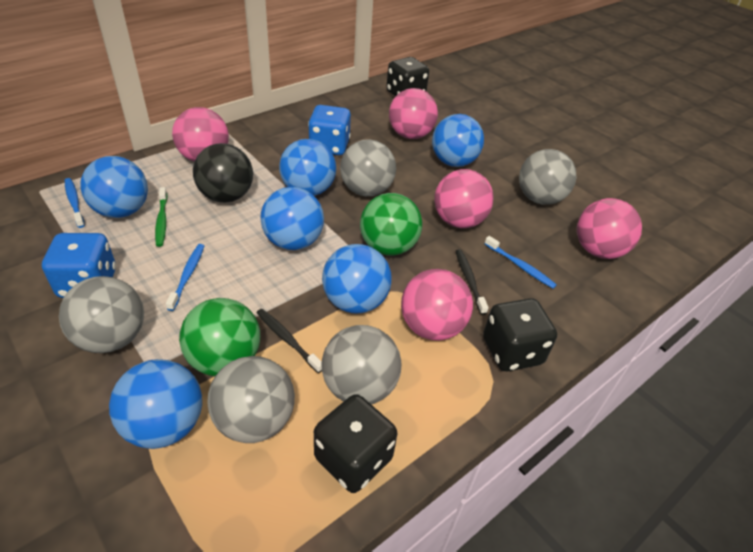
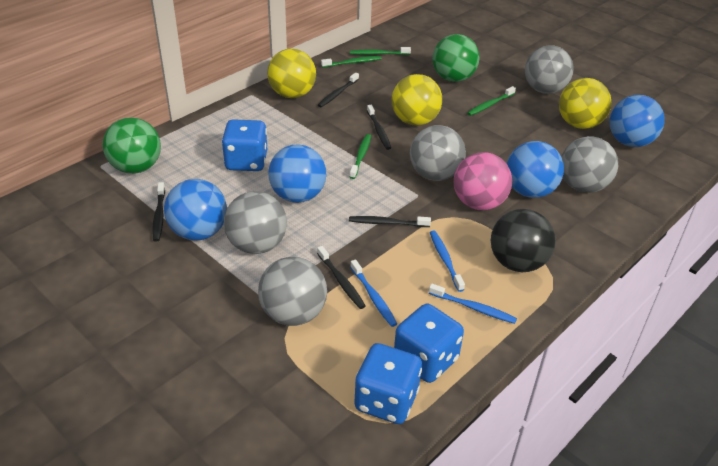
black dice: [314,394,397,493] [386,57,429,96] [483,298,557,371] = 3 -> none = 0
black toothbrush: [257,309,322,373] [456,249,489,315] = 2 -> [152,182,165,242] [317,246,366,309] [318,73,359,107] [349,216,431,227] [367,105,391,150] = 5
blue ball: [80,156,148,218] [109,359,202,449] [260,187,324,250] [279,139,336,196] [322,244,392,314] [432,114,484,167] = 6 -> [164,179,227,240] [268,145,326,203] [507,141,564,198] [609,95,665,147] = 4
blue dice: [42,233,116,298] [308,105,351,155] = 2 -> [222,119,267,171] [354,343,422,424] [394,304,464,383] = 3
green toothbrush: [155,187,168,247] = 1 -> [321,56,381,68] [350,47,411,55] [350,134,371,179] [467,86,516,116] = 4
pink ball: [172,107,229,162] [389,88,438,139] [401,269,473,341] [434,169,494,228] [577,198,642,259] = 5 -> [453,152,512,210] = 1
yellow ball: none = 0 -> [267,48,316,98] [392,74,442,126] [559,78,612,129] = 3

